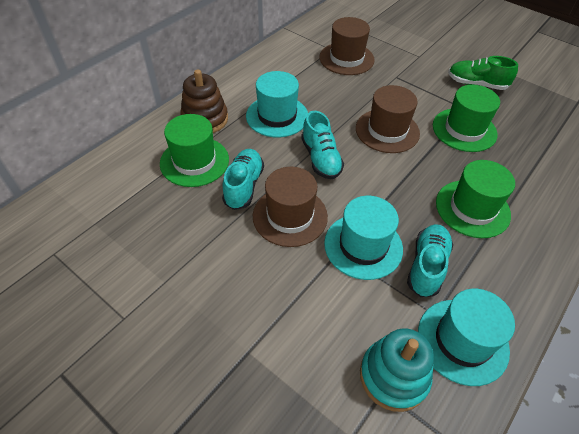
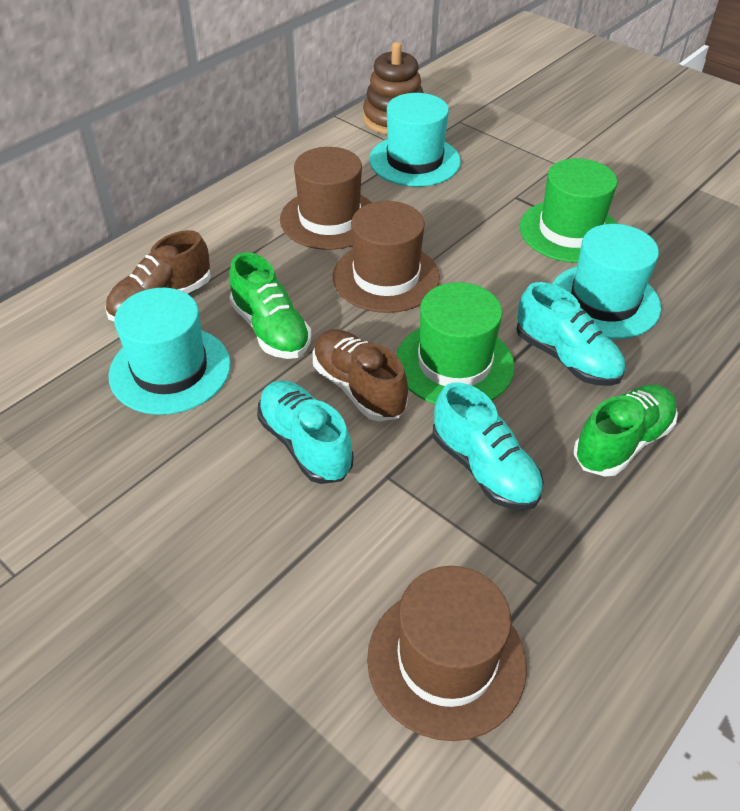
brown shoe: none = 0 -> [105,230,211,322] [313,329,408,421] = 2
green hat: [160,114,229,187] [433,85,500,152] [436,160,515,238] = 3 -> [396,282,515,404] [520,158,617,263] = 2
green shoe: [448,56,518,90] = 1 -> [229,252,311,359] [574,384,678,477] = 2
turquoise stacking toy: [360,328,434,412] = 1 -> none = 0

